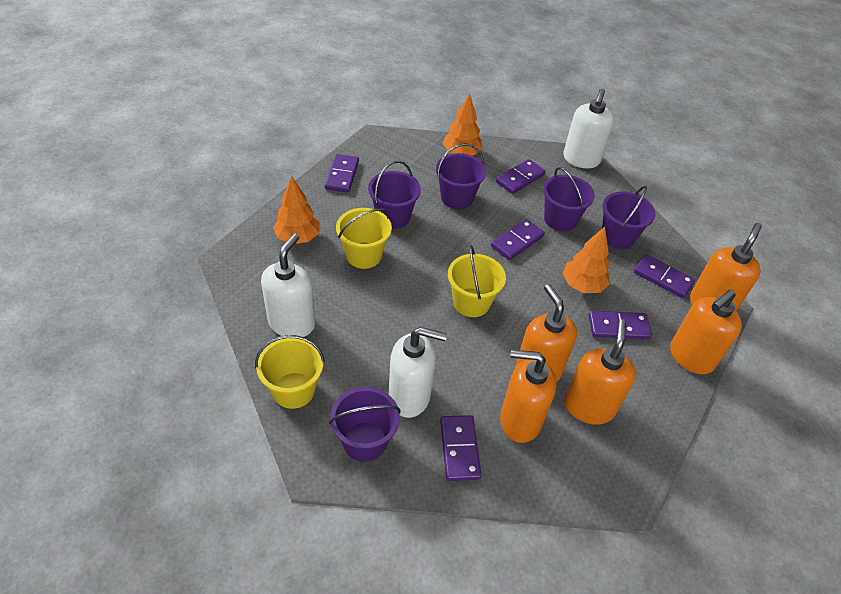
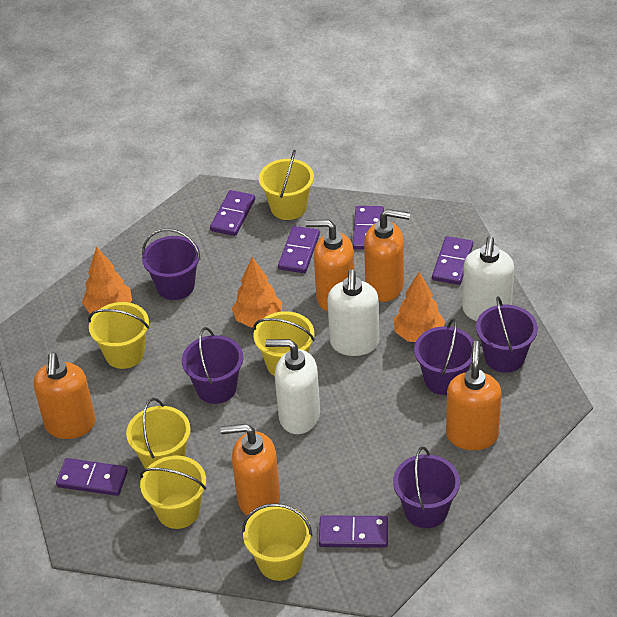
yellow bucket: [255,335,325,409] [336,208,392,269] [448,245,506,317] = 3 -> [88,302,149,369] [126,398,191,469] [140,455,206,529] [242,503,312,581] [253,311,315,376] [259,149,314,220] = 6

